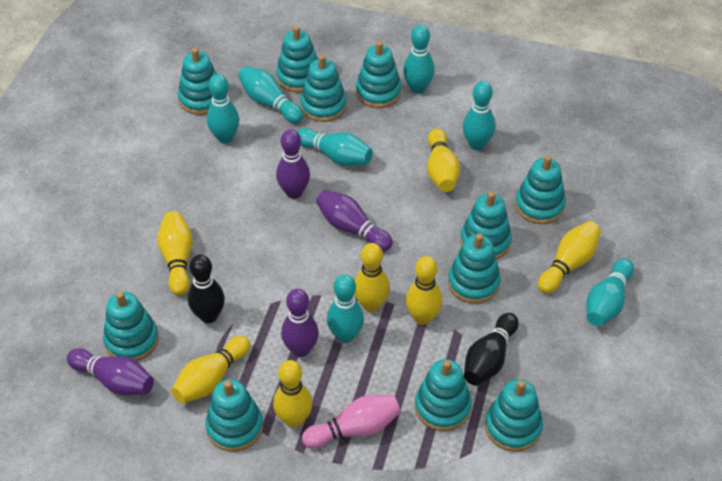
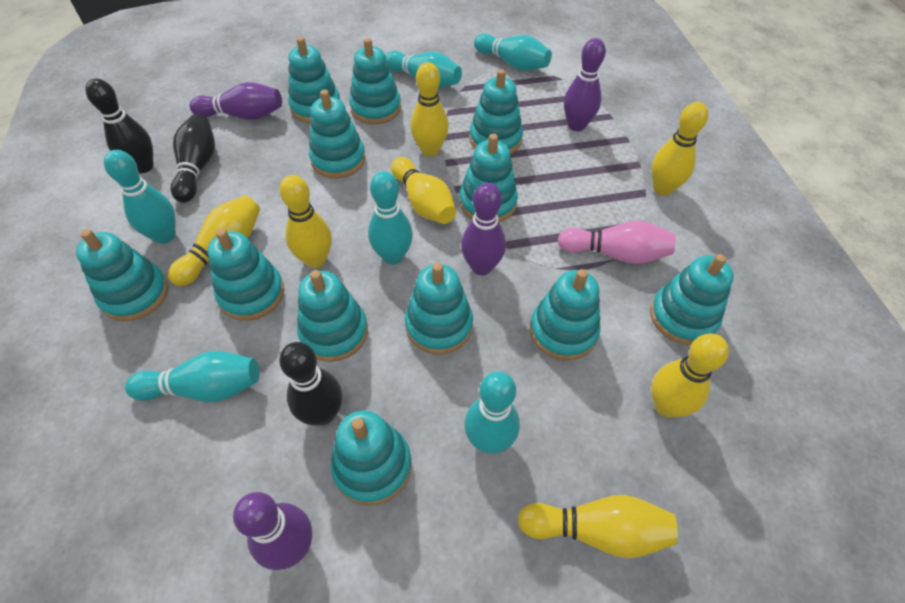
black bowling pin: [188,254,225,323] [464,313,519,386] = 2 -> [86,78,153,173] [171,114,215,203] [279,342,342,426] = 3
turquoise bowling pin: [207,74,239,144] [238,66,304,123] [296,128,373,166] [327,274,364,343] [403,25,435,94] [463,81,495,150] [586,258,634,326] = 7 -> [104,150,176,244] [125,351,260,402] [368,171,413,265] [385,51,462,88] [465,371,520,454] [474,33,552,71] = 6
turquoise stacking toy: [103,292,159,361] [178,48,217,115] [205,379,263,452] [276,26,318,93] [300,55,346,122] [356,41,402,108] [415,359,471,431] [448,233,501,304] [460,191,512,259] [485,379,543,452] [515,155,566,224] = 11 -> [76,229,169,321] [208,229,284,321] [288,37,340,123] [297,270,368,362] [309,90,366,179] [331,411,412,506] [349,38,401,124] [405,263,473,354] [459,134,518,222] [469,69,523,154] [530,269,600,361] [650,254,734,345] = 12

